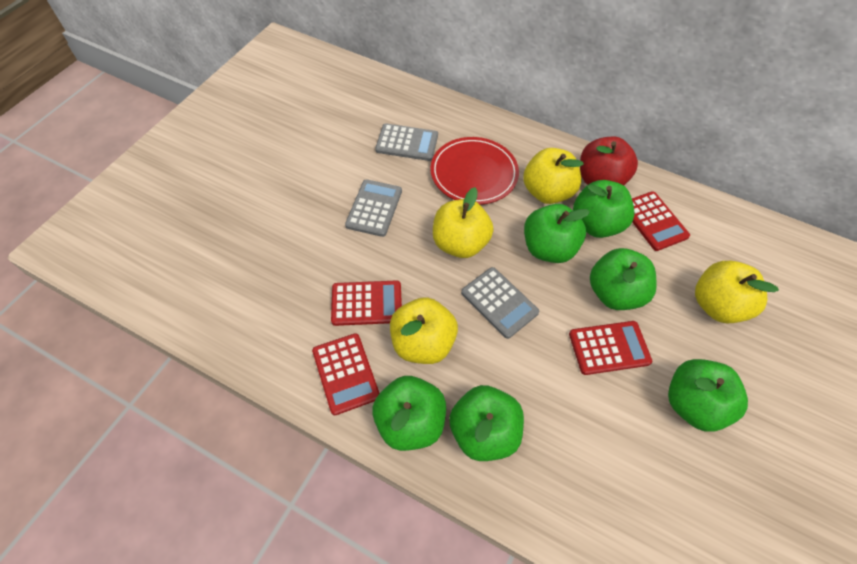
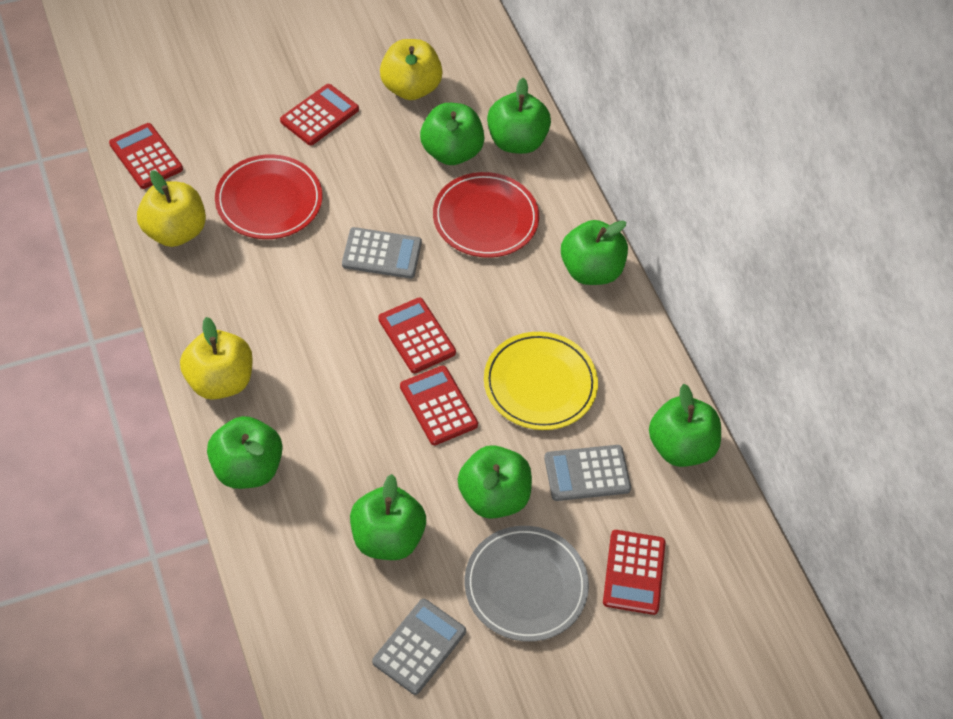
green apple: [372,376,446,451] [449,385,524,461] [524,204,590,263] [573,180,634,238] [590,248,657,310] [668,359,748,432] = 6 -> [207,416,283,489] [350,474,426,560] [420,103,485,165] [458,445,532,519] [487,78,551,154] [561,220,628,285] [649,384,721,467] = 7
grey plate: none = 0 -> [465,526,589,642] = 1
red apple: [580,137,638,185] = 1 -> none = 0
red calculator: [312,333,380,415] [331,280,402,326] [569,321,652,375] [632,191,690,251] = 4 -> [109,123,183,189] [280,84,359,145] [378,298,456,373] [400,365,478,445] [603,530,665,615] = 5
red plate: [430,137,519,204] = 1 -> [215,154,322,239] [433,172,539,258] = 2
yellow apple: [390,297,458,364] [433,187,494,258] [523,148,584,204] [695,261,779,323] = 4 -> [137,170,206,247] [180,317,253,400] [380,39,443,100] = 3
yellow plate: none = 0 -> [484,332,598,430] = 1

